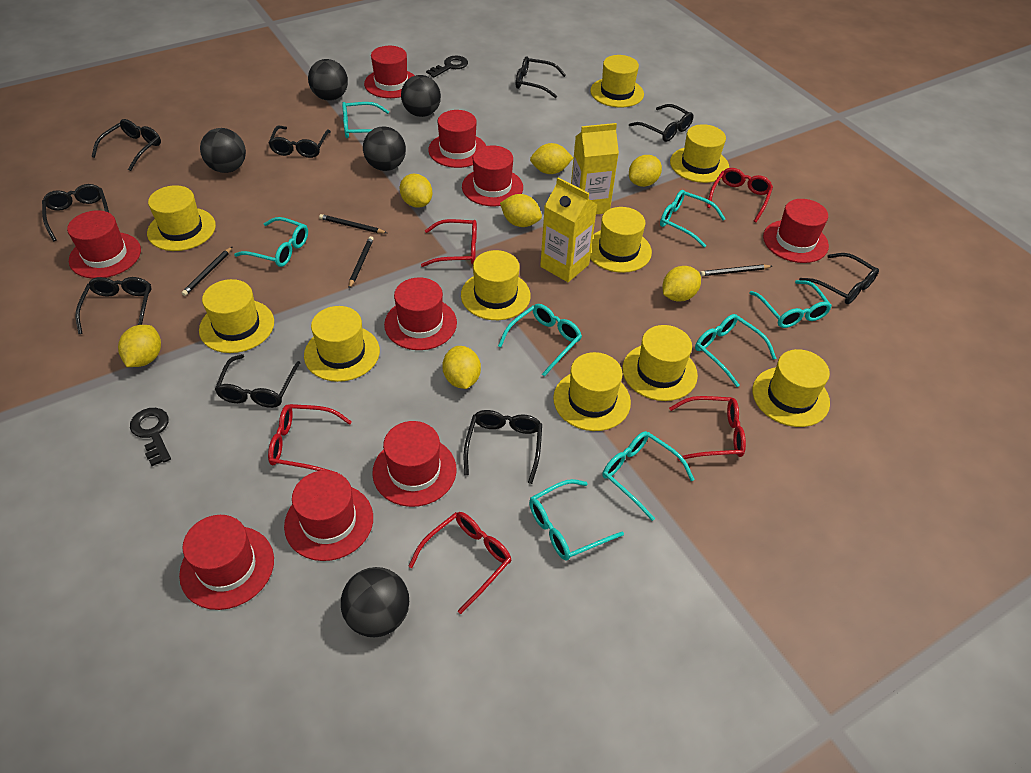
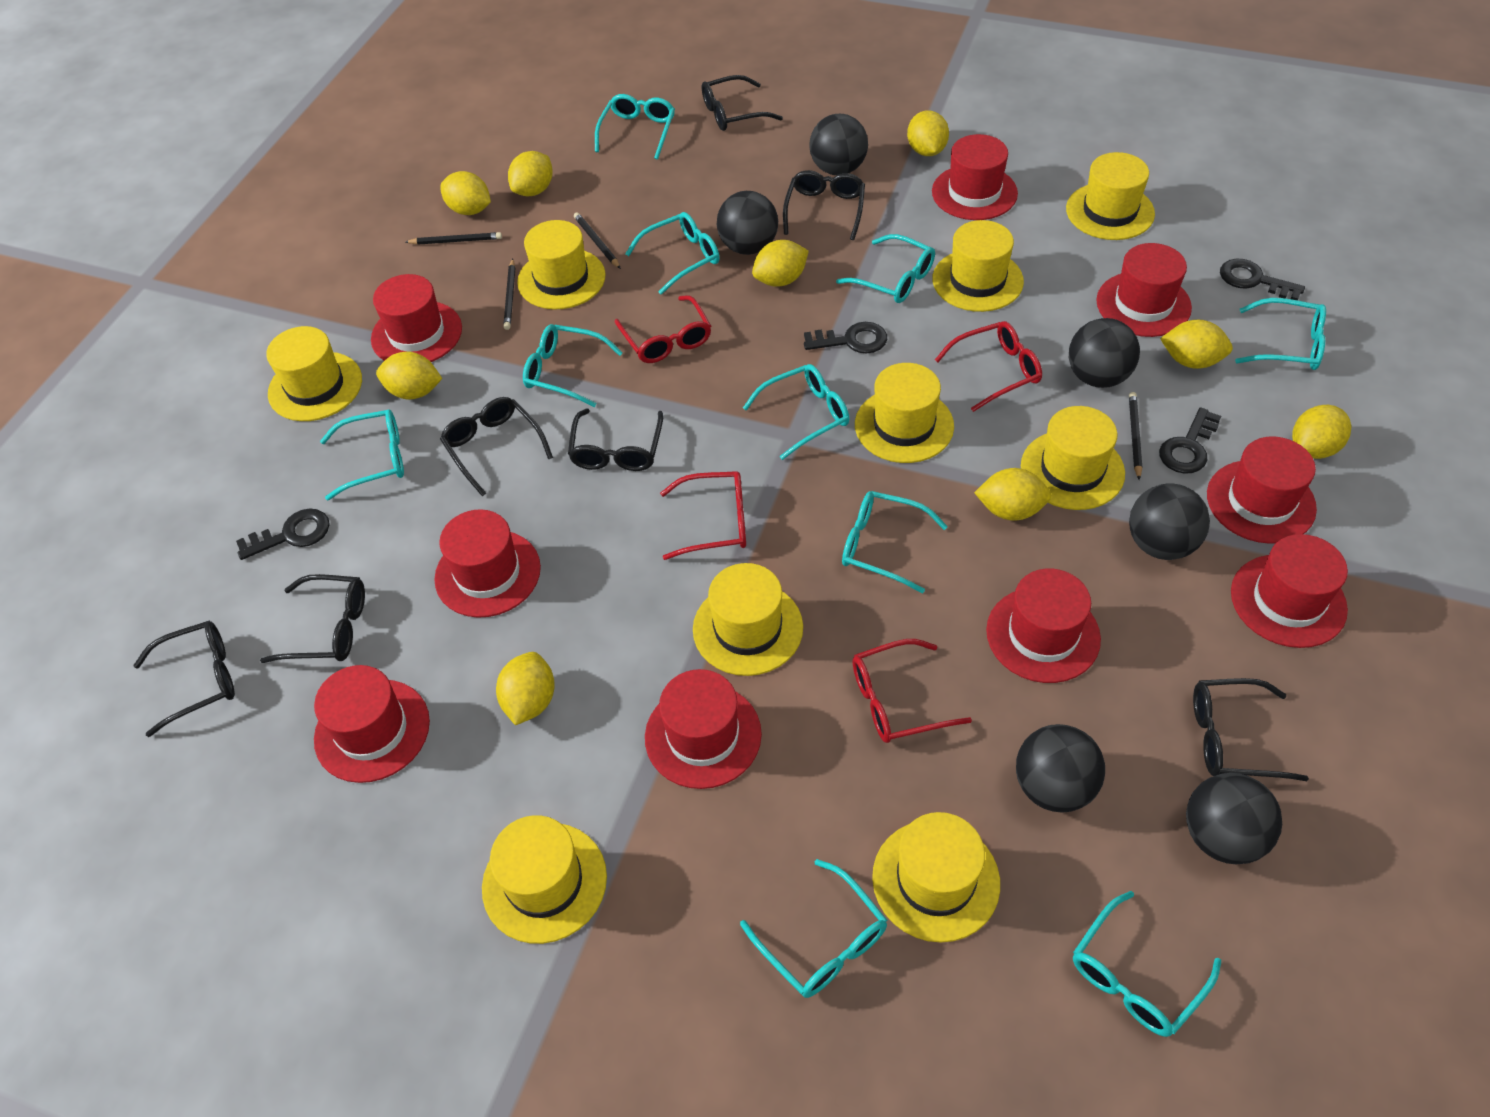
black ball: [200,128,246,173] [308,59,348,101] [341,567,409,637] [363,127,406,171] [401,75,441,117] = 5 -> [717,191,778,255] [809,114,868,175] [1016,724,1105,813] [1069,318,1140,388] [1129,484,1210,560] [1186,773,1282,864] = 6
black glasses: [42,184,109,241] [76,277,152,334] [92,119,161,171] [215,354,300,408] [269,126,331,158] [464,410,542,484] [516,56,566,98] [629,104,694,142] [799,253,879,304] = 9 -> [133,621,235,737] [260,574,365,663] [440,397,553,496] [568,409,663,471] [702,75,783,131] [783,170,865,240] [1193,678,1309,781] = 7
black key: [130,408,171,466] [426,55,468,78] = 2 -> [236,508,330,560] [804,322,887,354] [1159,407,1221,474] [1220,259,1305,300] = 4
red glasses: [268,404,352,471] [408,512,511,614] [421,219,477,267] [669,396,746,460] [707,168,773,223] = 5 -> [615,295,711,363] [660,471,746,560] [852,639,972,743] [935,321,1042,412] = 4
turquoise glasses: [234,217,308,267] [342,102,389,138] [498,304,582,377] [529,479,624,560] [602,431,695,521] [660,190,725,248] [695,314,777,387] [749,280,832,328] = 8 -> [320,410,404,500] [523,324,623,407] [595,94,675,160] [625,212,720,295] [740,859,887,998] [743,364,849,460] [836,234,935,303] [842,491,948,593] [1073,891,1221,1037] [1235,298,1326,370] = 10
yellow carton: [540,177,598,282] [571,123,619,214] = 2 -> none = 0
yellow hat: [147,185,216,251] [199,279,274,353] [304,306,380,382] [461,250,531,320] [553,352,631,431] [590,55,644,107] [590,207,652,273] [622,325,698,401] [670,124,729,183] [752,349,830,427] = 10 -> [266,326,362,421] [482,815,607,944] [517,220,606,309] [693,563,803,676] [855,363,954,463] [872,812,1000,943] [932,220,1024,312] [1021,406,1125,510] [1066,152,1155,240] = 9
yellow lemon: [118,325,161,367] [400,174,432,208] [442,346,481,389] [500,194,542,227] [530,143,573,174] [629,155,662,187] [663,266,701,302] = 7 -> [376,352,442,399] [440,171,491,215] [496,652,555,725] [508,151,553,196] [752,240,809,287] [907,110,949,156] [974,468,1052,521] [1160,320,1233,369] [1292,405,1352,459] = 9

